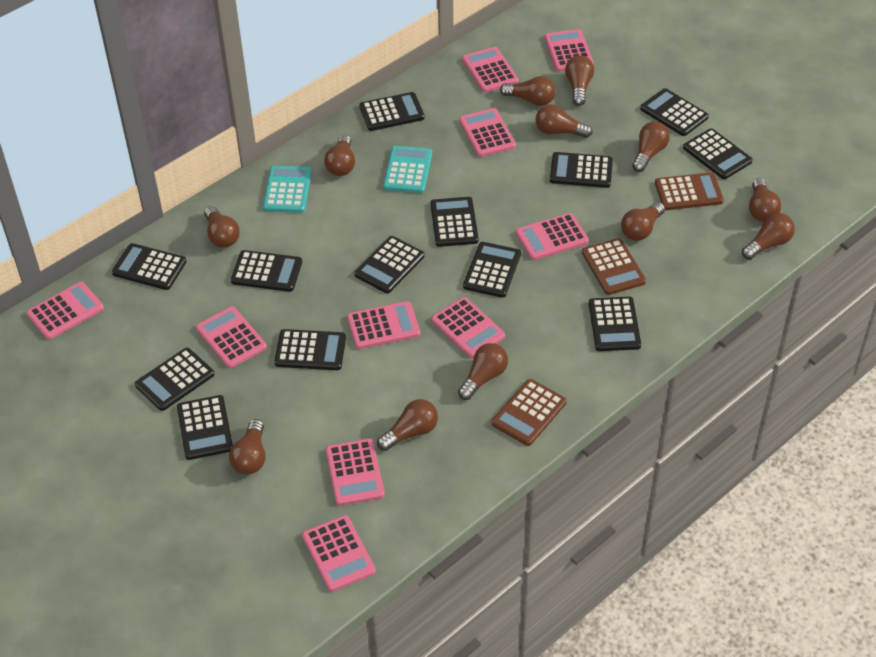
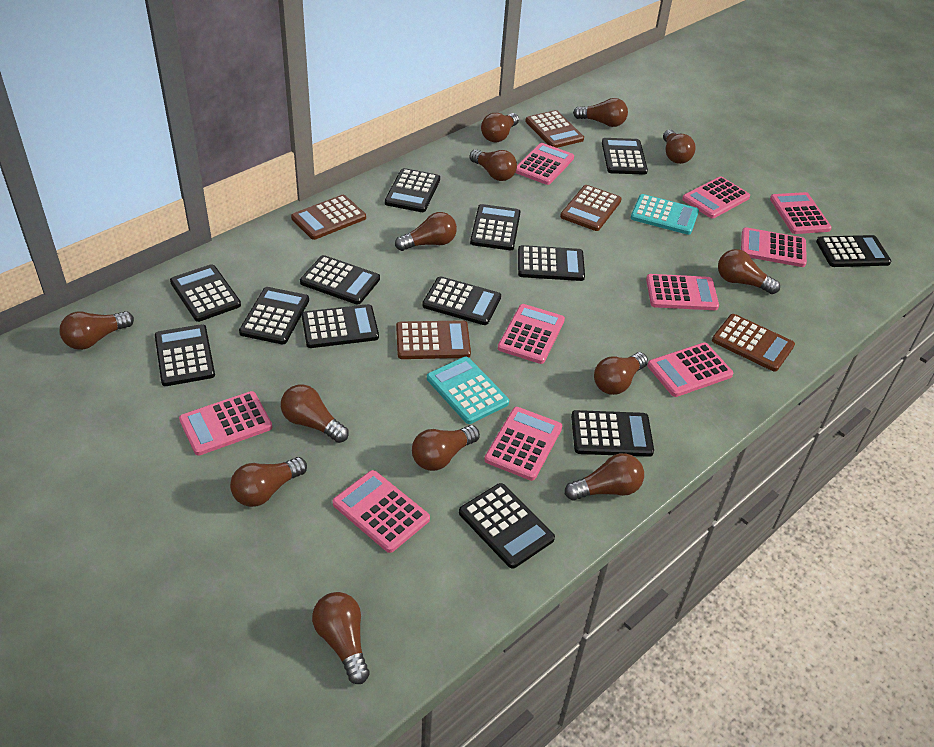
brown calculator: [491,379,567,446] [582,238,646,295] [655,172,724,210] = 3 -> [291,195,366,240] [396,320,471,359] [525,110,584,148] [560,185,622,231] [712,314,795,372] = 5
brown light bulb: [204,206,240,248] [229,419,266,475] [324,134,355,176] [377,399,438,451] [458,343,508,400] [500,76,555,106] [536,104,593,138] [565,55,594,106] [621,202,665,241] [632,121,670,172] [742,213,795,260] [749,178,781,222] = 12 -> [60,311,134,350] [230,457,307,507] [281,385,349,443] [312,592,370,684] [395,212,457,251] [412,425,480,471] [470,149,517,181] [481,113,519,142] [565,453,644,501] [573,98,628,127] [594,352,648,395] [663,130,695,164] [718,249,780,294] = 13

